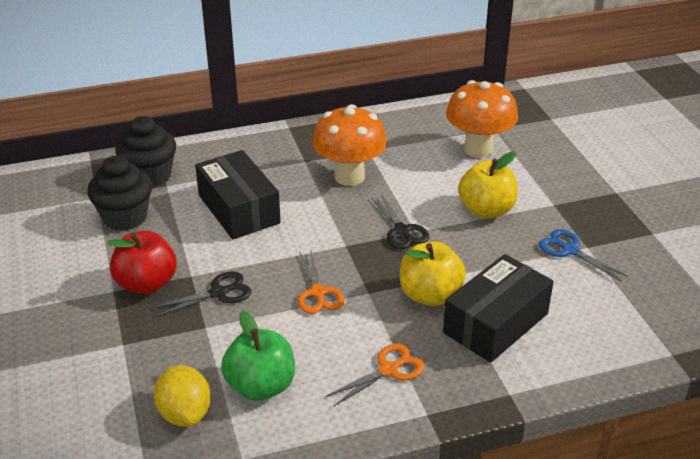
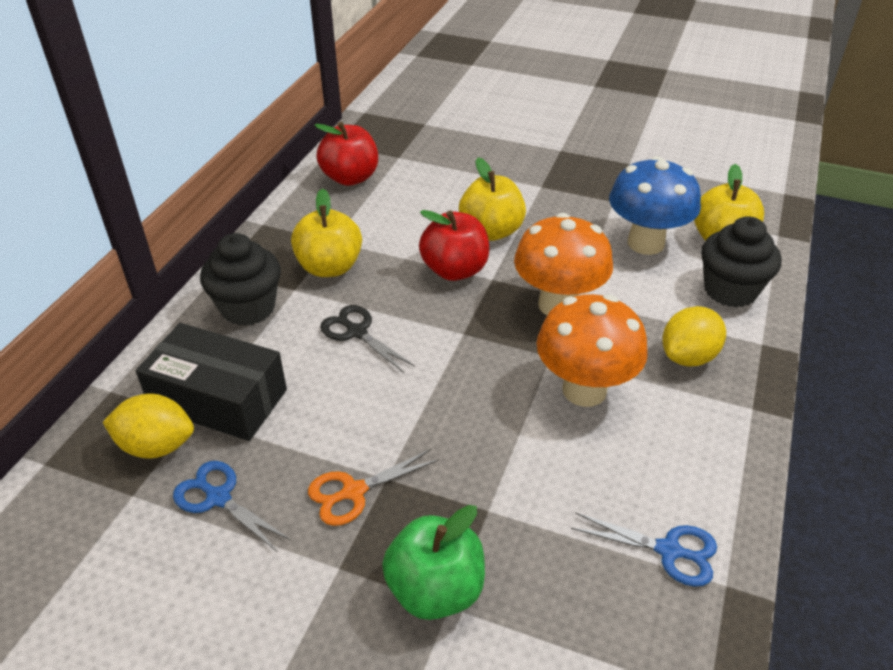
black box: [195,150,281,239] [443,254,554,363] = 2 -> [136,323,287,441] = 1
black scissors: [152,272,251,317] [371,194,429,249] = 2 -> [320,305,415,373] = 1
blue mushroom: none = 0 -> [609,156,701,255] = 1
blue scissors: [539,229,628,281] = 1 -> [173,461,291,551] [571,512,717,587] = 2
orange scissors: [298,248,345,314] [325,344,425,407] = 2 -> [308,449,439,526] = 1
red apple: [107,231,177,294] = 1 -> [314,122,378,186] [419,210,489,281] = 2
yellow apple: [400,241,466,306] [458,151,518,218] = 2 -> [291,188,362,277] [459,158,526,241] [694,164,764,241] = 3
yellow lemon: [154,365,211,427] = 1 -> [103,393,194,459] [662,306,726,367] = 2

